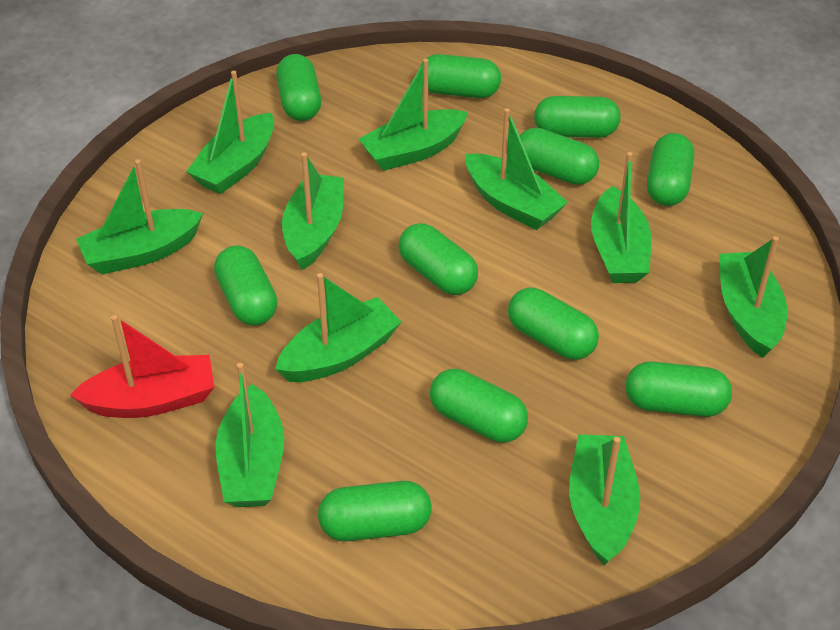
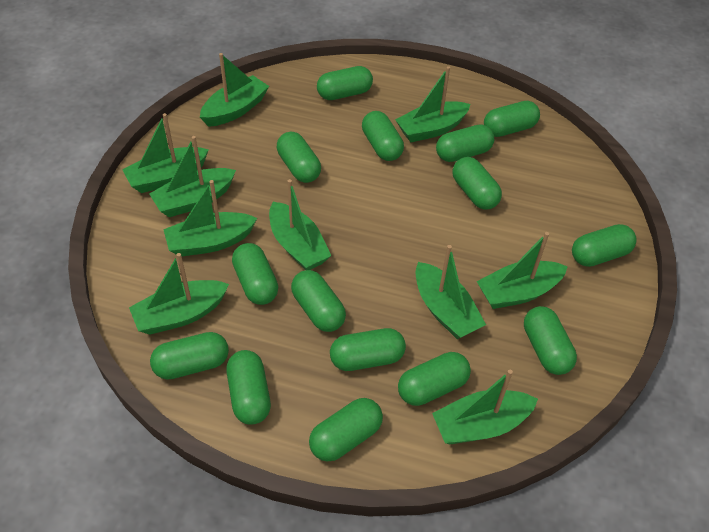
green capsule: [214,245,277,325] [276,54,321,121] [318,481,432,541] [398,223,478,295] [419,54,501,98] [430,369,528,443] [508,288,599,360] [520,128,599,185] [534,96,621,138] [625,361,732,417] [647,133,694,206] = 11 -> [150,332,229,380] [226,350,271,425] [232,243,278,305] [277,132,321,183] [291,270,346,332] [309,398,383,461] [317,66,373,100] [330,328,406,371] [362,111,404,161] [398,352,471,406] [436,124,494,162] [452,157,502,210] [484,101,540,137] [524,306,577,375] [572,224,637,267] = 15
red boat: [70,315,214,418] = 1 -> none = 0

